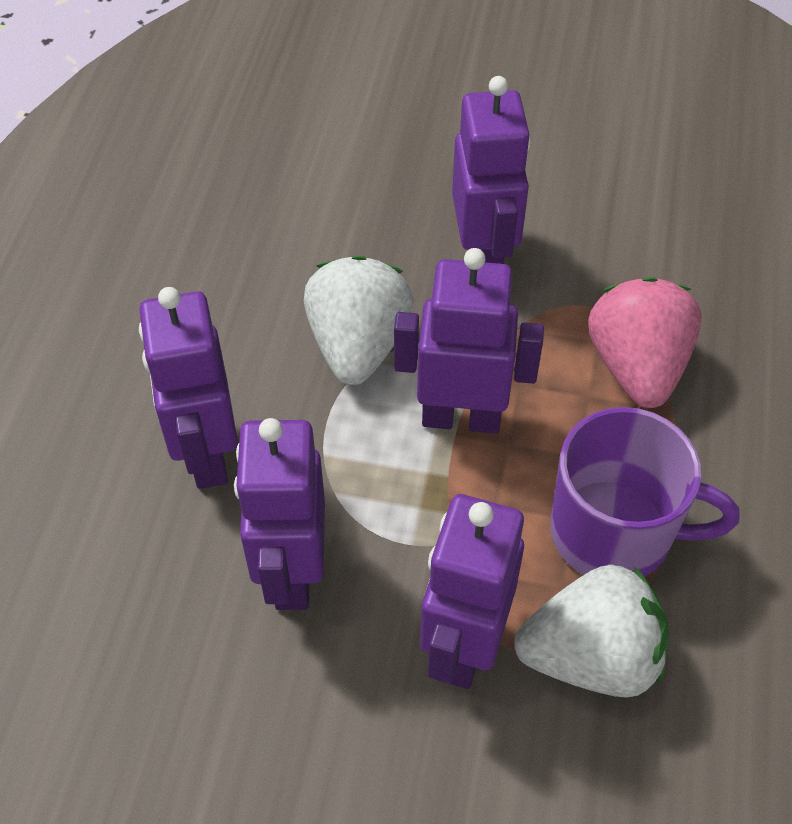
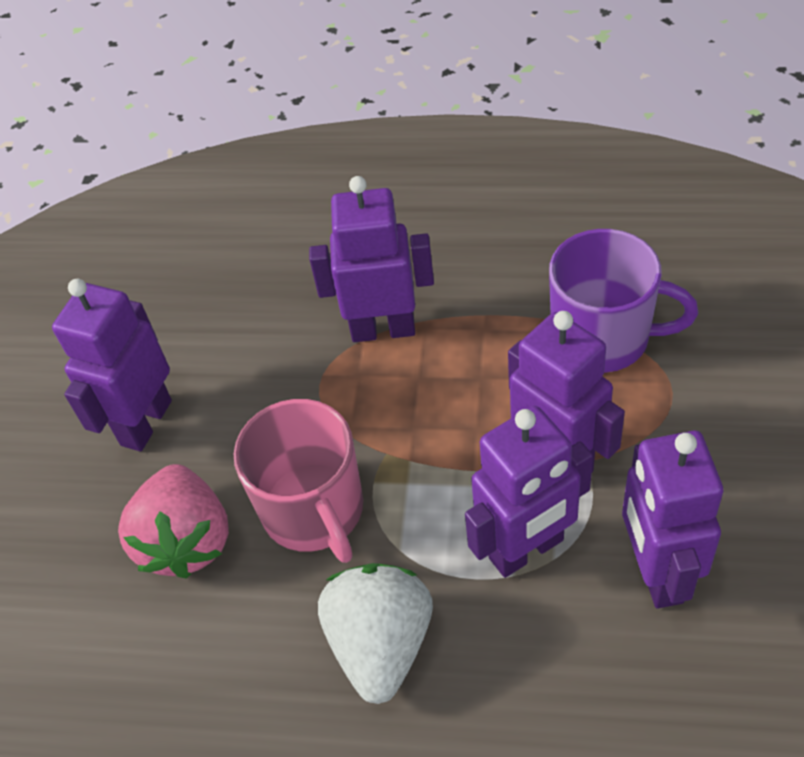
pink mug: none = 0 -> [234,399,363,563] = 1
white strawberry: [304,255,414,385] [514,564,669,697] = 2 -> [318,563,433,704] = 1

